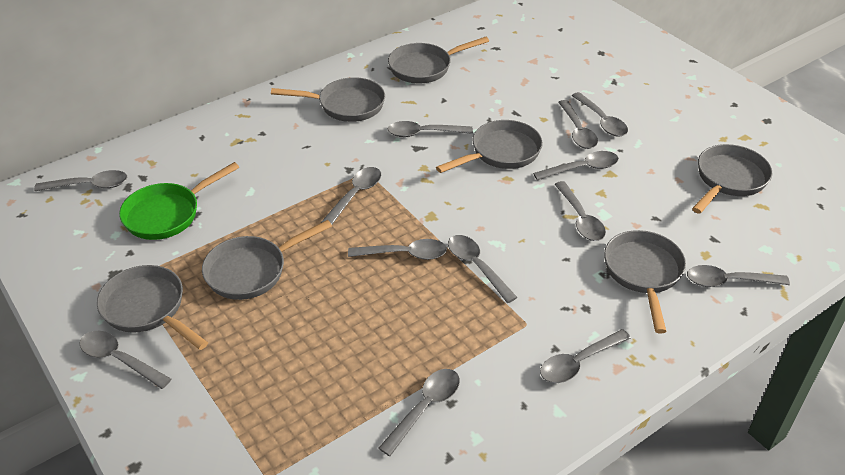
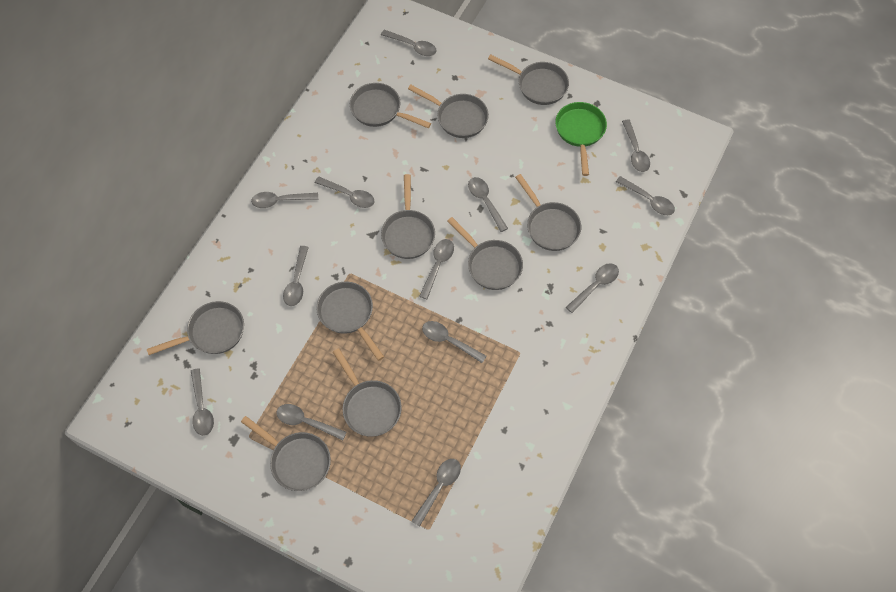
grey pan: [97,265,208,350] [202,220,332,300] [271,77,385,122] [388,37,489,83] [436,120,543,173] [604,230,686,334] [692,144,772,214] = 7 -> [147,301,244,355] [241,416,331,491] [316,282,384,361] [333,348,402,437] [350,83,431,128] [381,174,435,259] [408,85,489,138] [447,217,523,290] [488,54,569,105] [515,174,581,251] = 10

